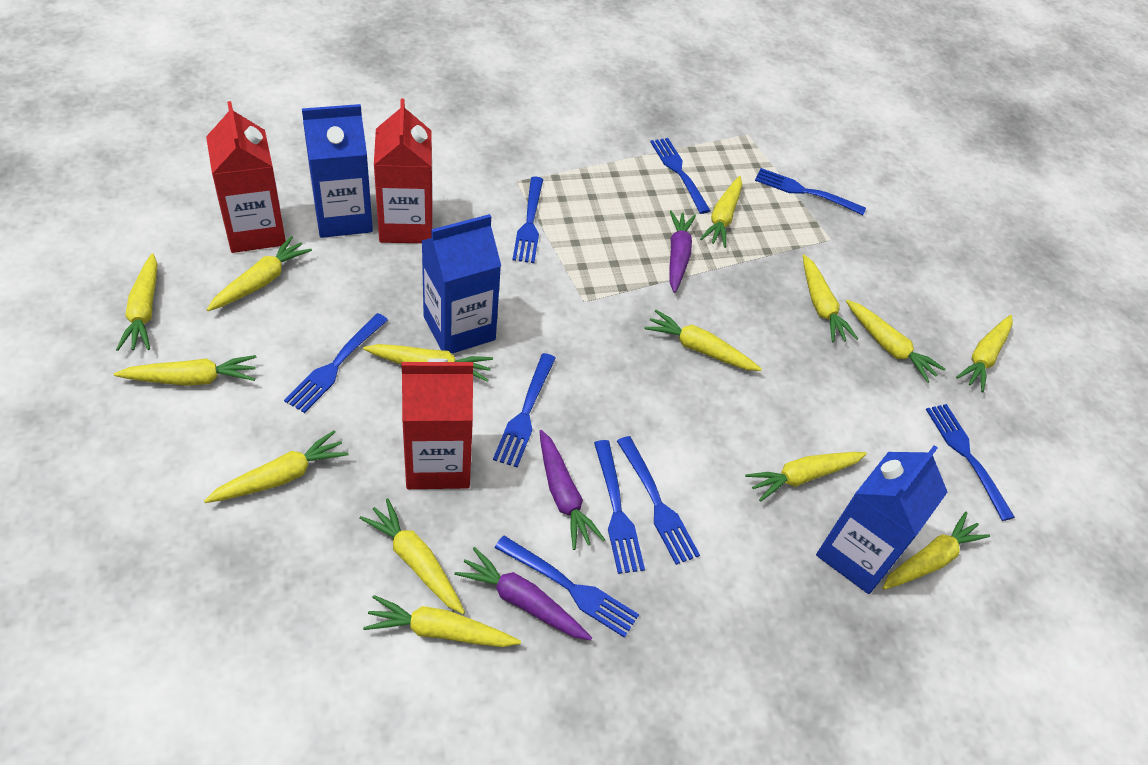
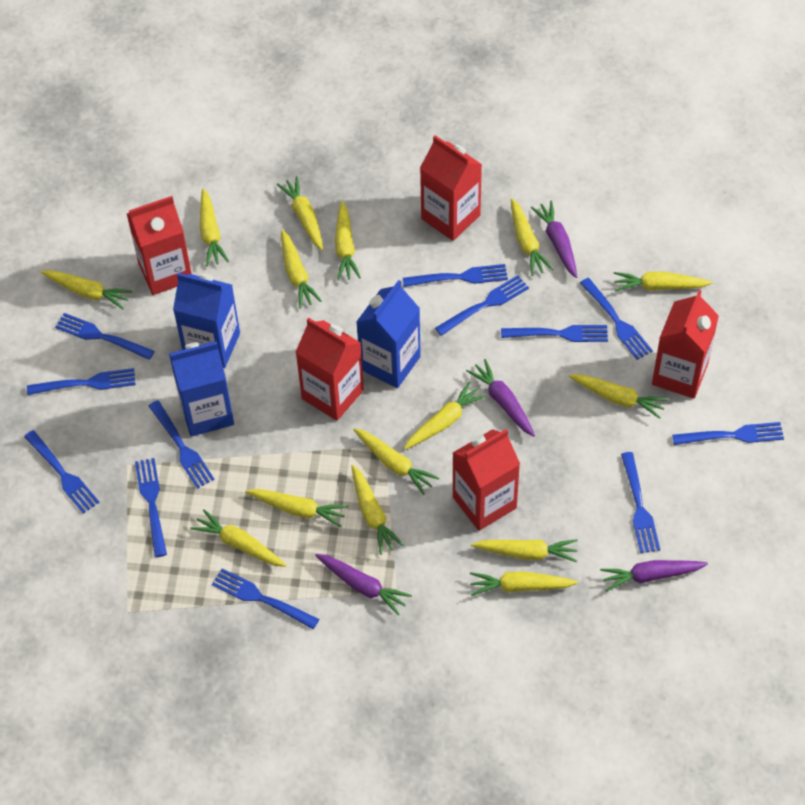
blue fork: [284,313,388,413] [493,353,556,468] [494,536,639,638] [513,177,543,263] [594,440,645,574] [617,436,700,565] [650,138,711,214] [755,168,866,215] [926,404,1015,521] = 9 -> [24,430,100,514] [27,368,136,395] [55,313,155,360] [135,458,167,557] [149,400,215,489] [212,568,319,629] [403,264,508,287] [435,275,529,336] [501,325,608,342] [580,278,653,360] [621,452,660,553] [672,422,784,445] = 12
purple carrot: [455,547,592,640] [539,430,605,550] [669,210,696,293] = 3 -> [315,554,412,616] [466,359,535,437] [531,201,577,278] [600,560,708,592] = 4
red carton: [206,101,286,253] [374,99,432,243] [402,358,473,489] = 3 -> [127,196,192,295] [296,318,364,421] [420,135,482,241] [453,429,520,531] [652,290,719,399] = 5
yellow carrot: [114,355,256,386] [116,253,157,351] [204,430,349,503] [207,236,312,311] [359,498,465,614] [363,344,493,382] [363,595,521,647] [645,310,762,371] [700,176,742,248] [745,452,867,502] [803,255,858,343] [846,300,945,383] [882,512,990,590] [956,315,1013,392] = 14 -> [40,270,133,309] [191,509,286,567] [200,188,229,266] [245,489,348,528] [277,176,323,251] [281,230,322,308] [335,201,361,281] [351,465,404,555] [353,428,439,495] [404,381,487,450] [470,571,578,596] [471,539,578,562] [511,198,554,276] [569,374,668,419] [614,272,713,292] = 15

